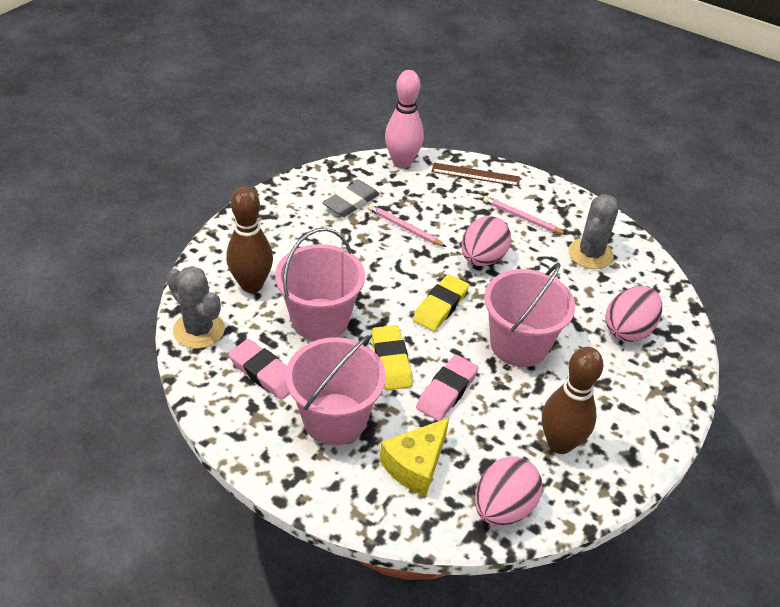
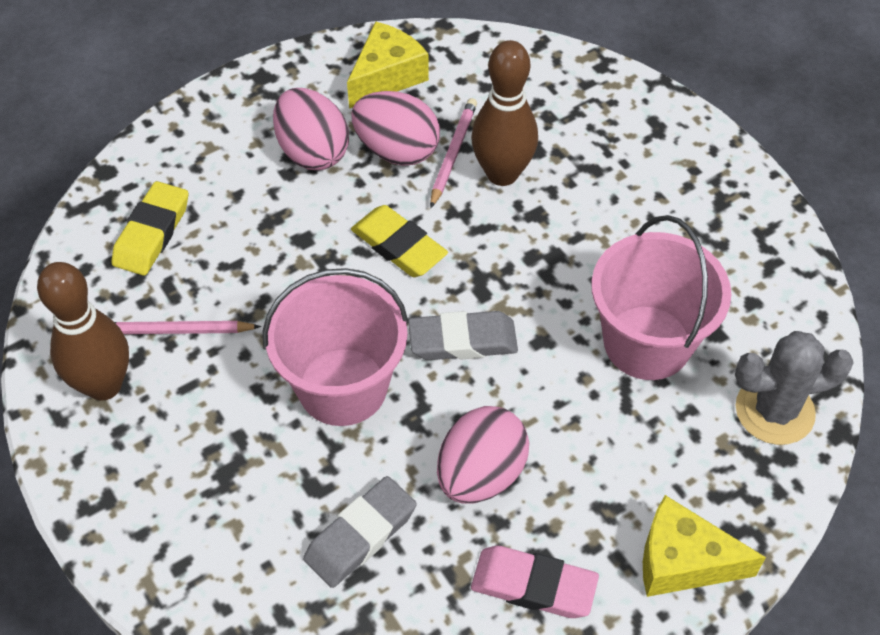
brown ruler: [431,163,520,186] = 1 -> none = 0
grey cactus: [167,266,225,349] [568,194,618,269] = 2 -> [735,331,854,445] = 1
grey eraser: [322,180,380,217] = 1 -> [303,476,417,588] [408,311,518,360] = 2
pink bowling pin: [385,70,424,168] = 1 -> none = 0
pink bucket: [275,228,365,341] [286,335,386,445] [484,262,575,367] = 3 -> [263,268,409,426] [591,215,731,380] = 2
pink eraser: [228,339,290,400] [416,355,479,421] = 2 -> [471,546,599,618] = 1
yellow cheese: [380,418,449,496] = 1 -> [347,21,429,109] [643,495,766,597] = 2

